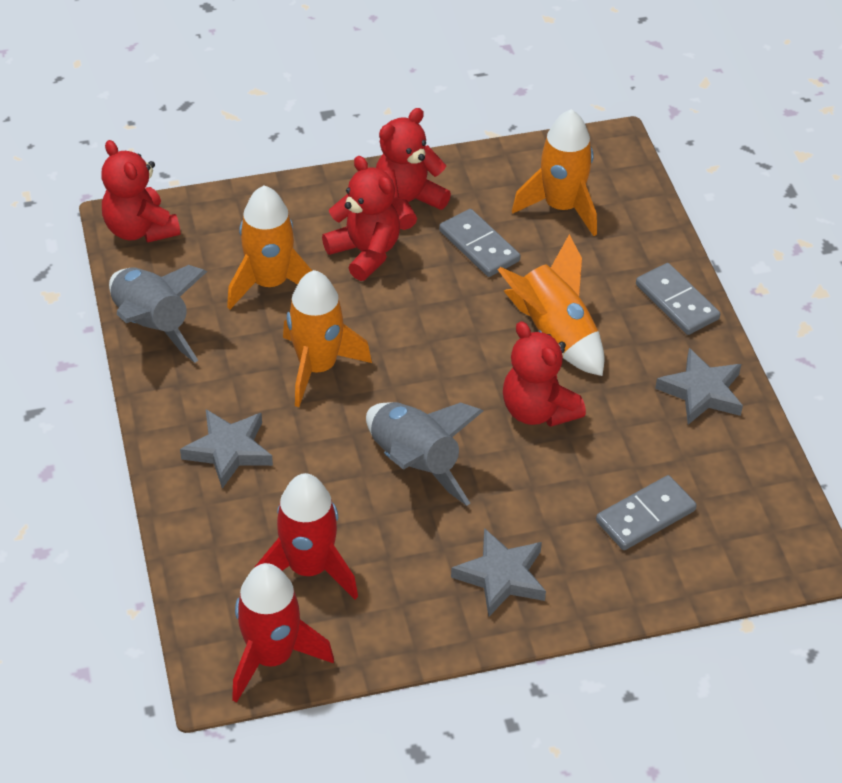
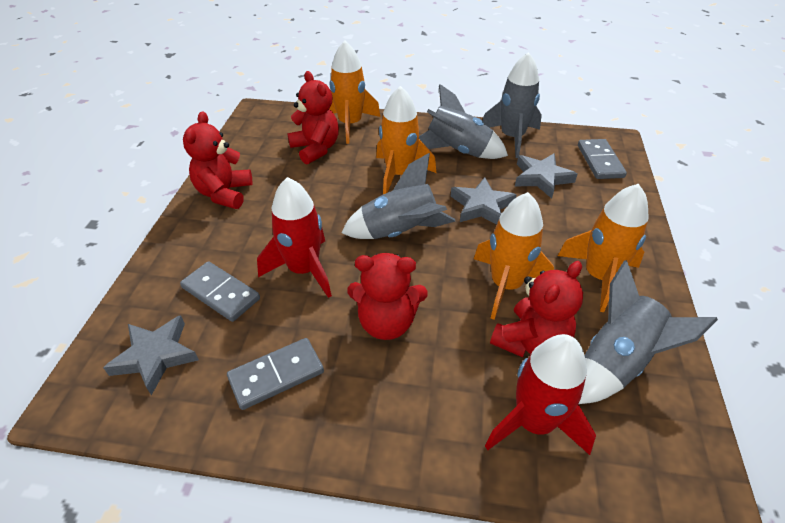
grey rocket: [109,265,207,363] [366,402,483,506] = 2 -> [341,153,455,239] [419,84,508,159] [482,52,542,158] [578,260,718,404] = 4

